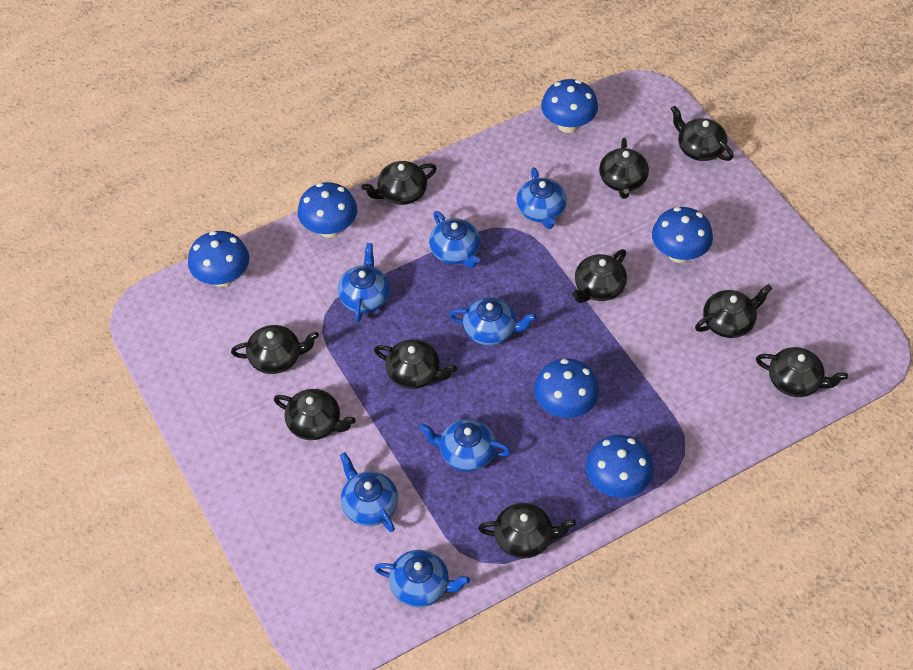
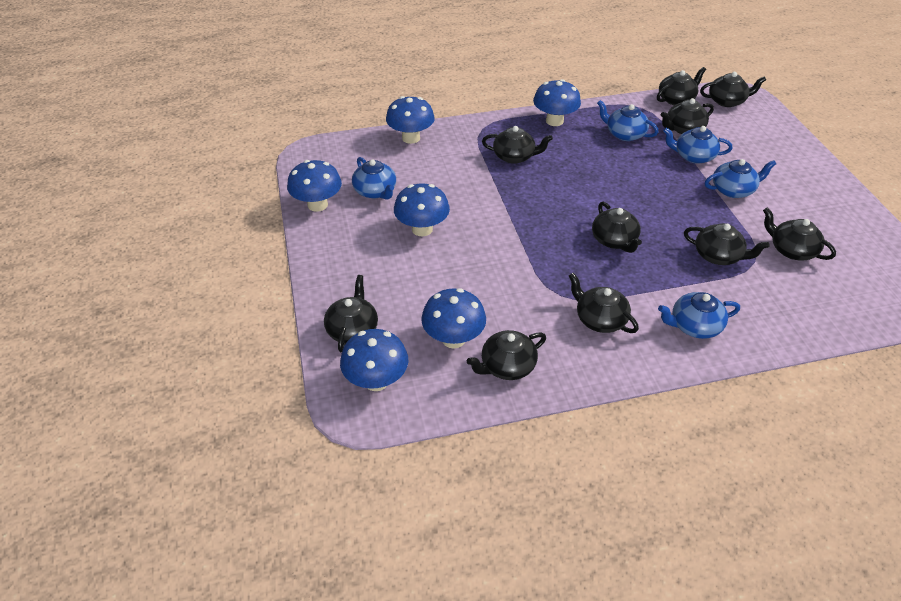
blue teapot: [338,243,390,322] [340,452,398,532] [374,550,470,607] [419,419,511,472] [429,211,480,268] [449,297,537,345] [517,167,567,229] = 7 -> [352,157,396,200] [597,100,658,141] [658,292,740,339] [663,126,732,164] [705,159,776,198] = 5

